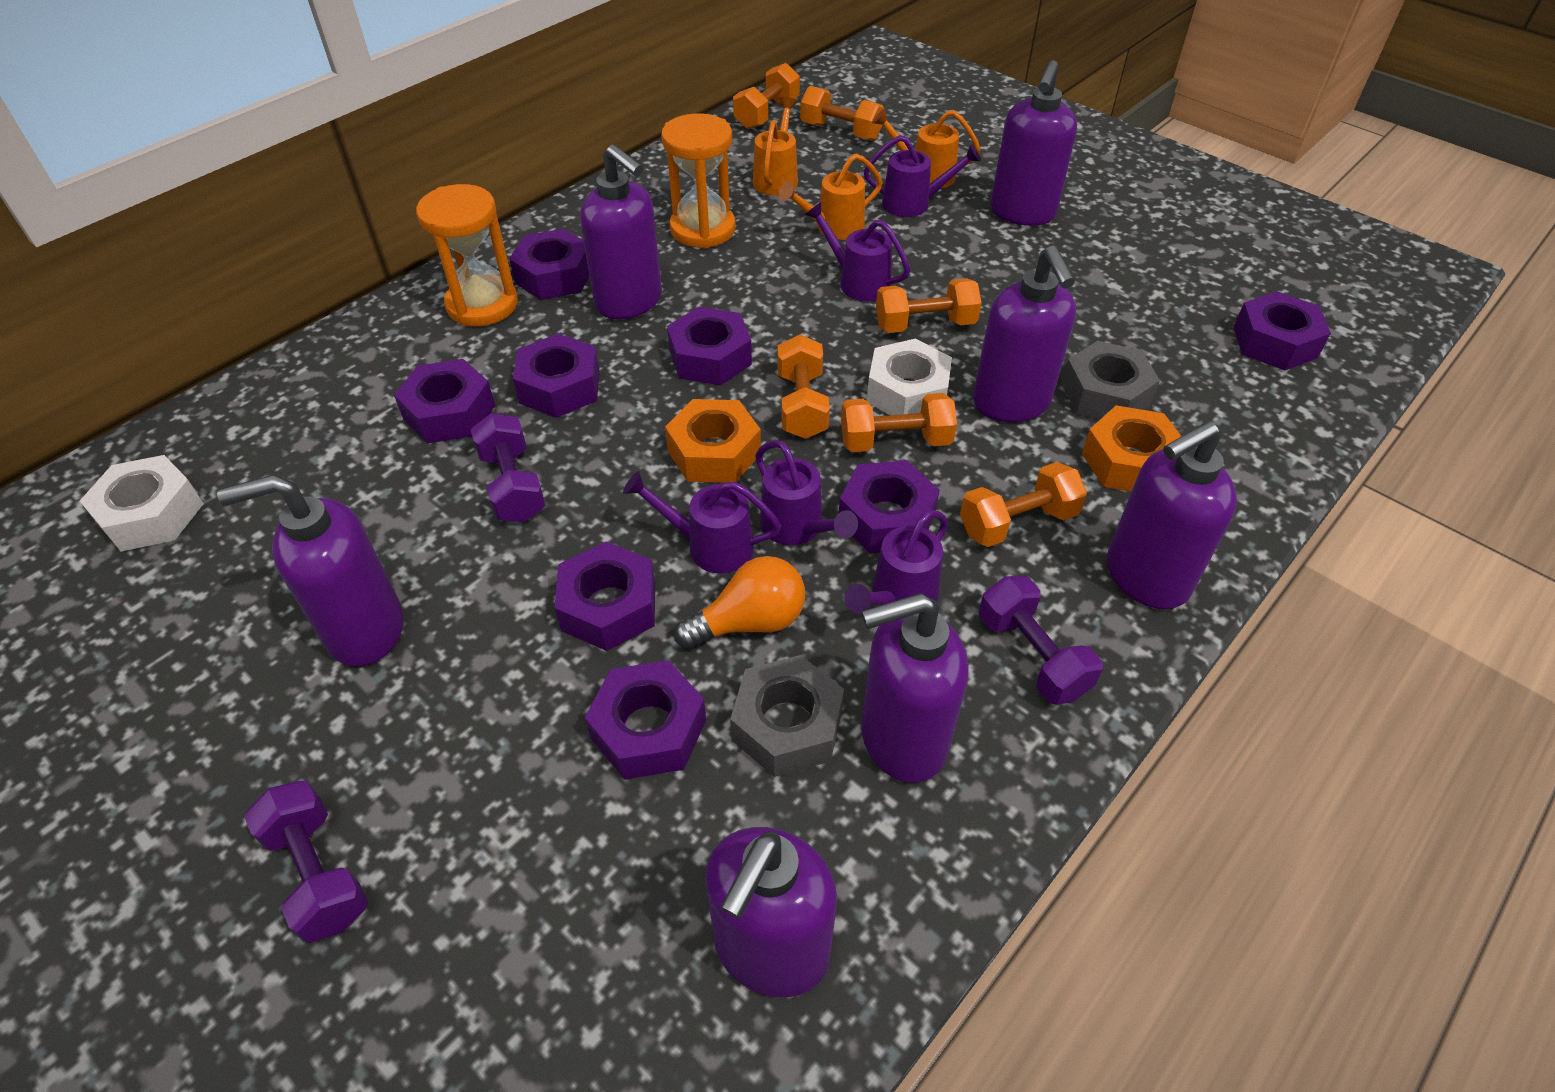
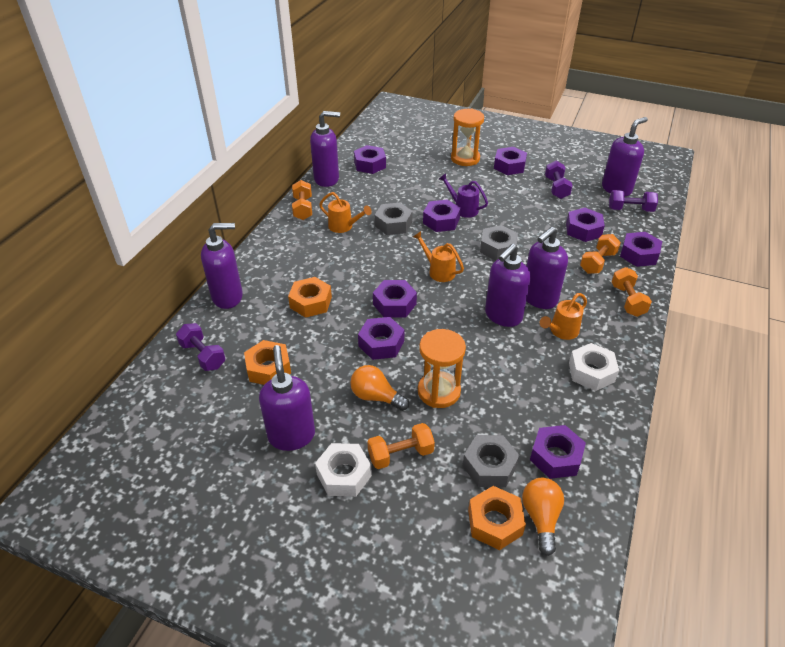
grey nut: [730,655,844,777] [1061,341,1160,420] = 2 -> [375,203,413,235] [463,435,520,487] [480,225,518,260] = 3
orange dumbbell: [733,63,800,129] [777,335,830,439] [800,86,884,141] [841,393,957,452] [876,278,982,333] [960,462,1087,547] = 6 -> [292,180,312,220] [367,423,435,469] [580,234,621,274] [612,267,652,317] = 4
orange light bulb: [674,556,805,649] = 1 -> [350,365,409,411] [522,478,564,556] = 2
orange nut: [665,399,761,483] [1082,405,1181,492] = 2 -> [244,340,291,385] [288,277,332,318] [468,486,526,550] = 3
purple soap dispenser: [217,475,403,667] [580,144,662,319] [705,827,837,997] [861,593,968,783] [973,246,1076,422] [990,60,1077,226] [1107,421,1237,609] = 7 -> [201,223,243,309] [259,345,315,451] [310,111,340,187] [485,244,531,327] [526,226,568,309] [602,117,648,196] = 6
purple watering can: [623,471,781,574] [755,440,858,545] [805,202,910,301] [844,510,948,613] [864,135,981,217] = 5 -> [439,173,488,218] = 1

